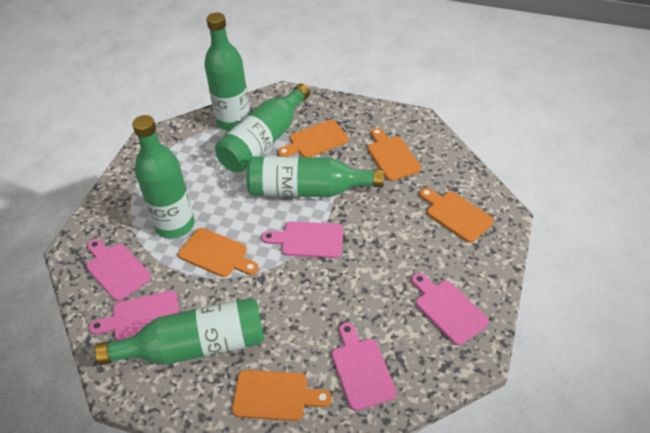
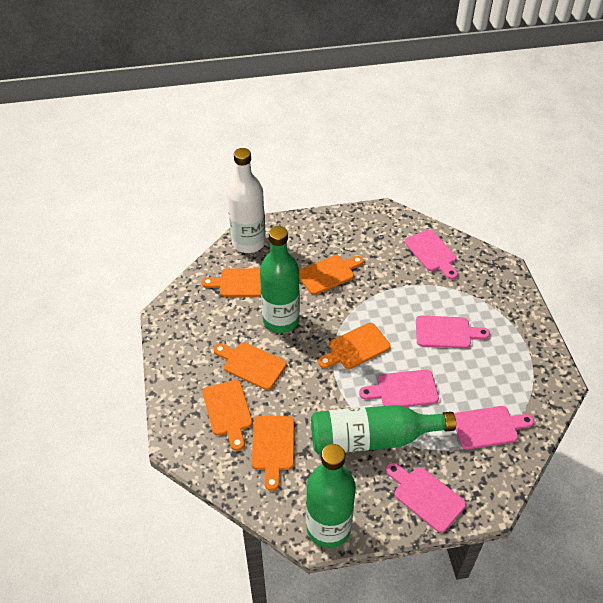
green bottle: [95,297,264,365] [132,115,194,239] [204,13,250,131] [215,83,310,173] [246,156,384,197] = 5 -> [260,226,300,333] [306,444,356,548] [311,405,456,454] = 3
orange cutting board: [178,228,259,277] [232,370,332,421] [277,120,349,157] [368,128,421,181] [419,188,494,243] = 5 -> [202,268,261,297] [203,380,253,451] [213,342,287,390] [251,416,294,491] [299,255,364,295] [318,323,391,369] = 6
white bottle: none = 0 -> [227,148,266,253] = 1

